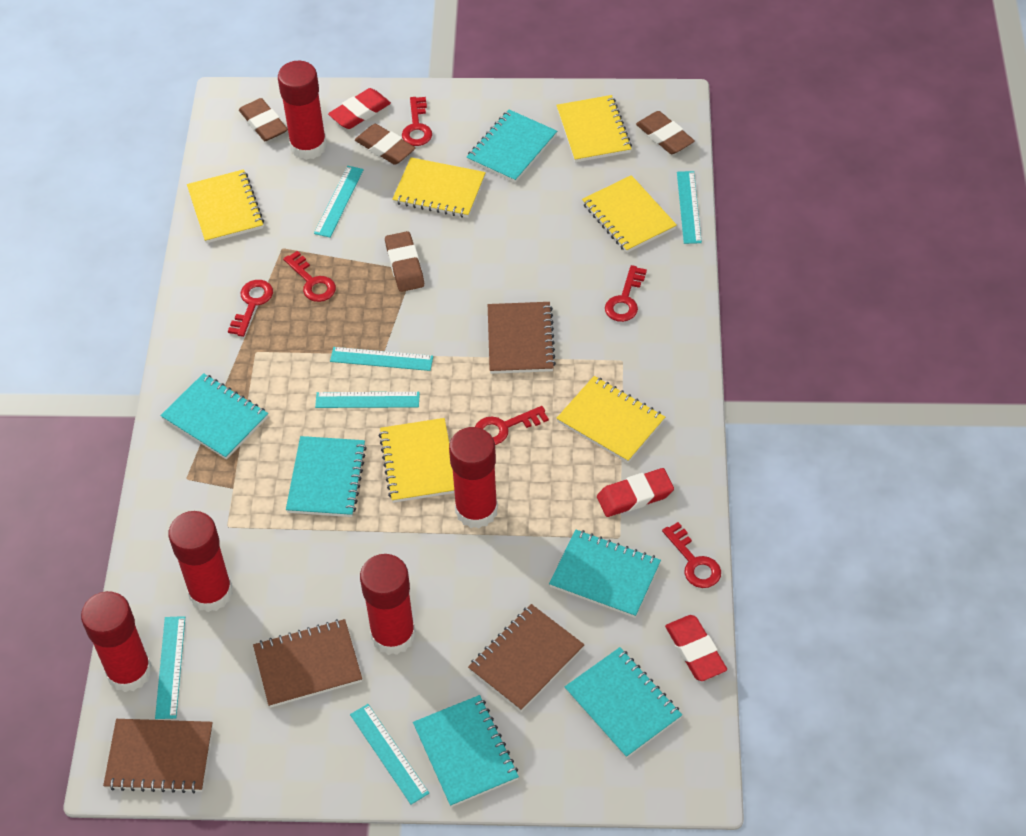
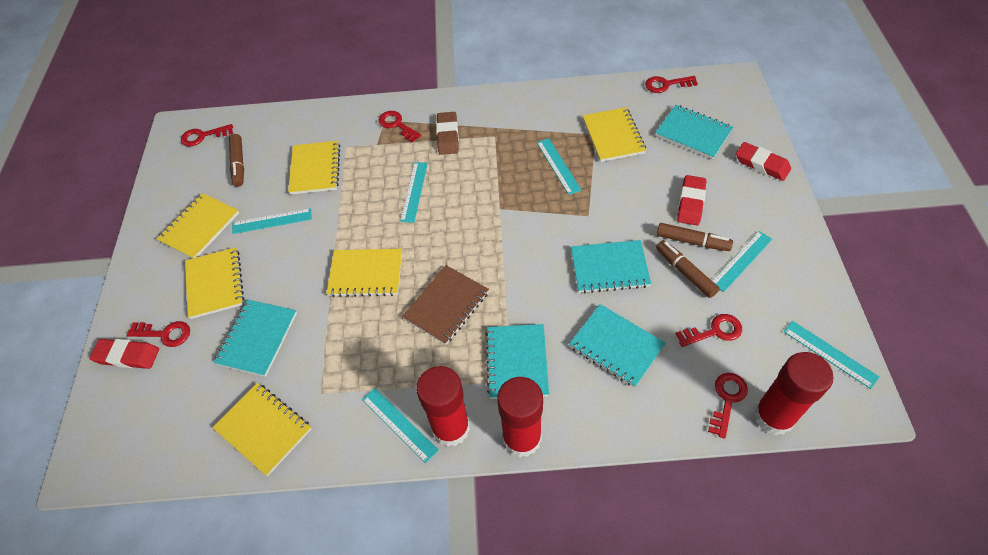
brown eraser: [239,98,288,141] [355,124,415,165] [385,231,424,292] [636,111,695,154] = 4 -> [436,112,459,155] = 1
brown marker: none = 0 -> [229,134,244,187] [656,223,733,251] [656,240,719,298] = 3
brown notebook: [103,719,213,793] [253,619,362,708] [468,604,584,712] [488,302,556,374] = 4 -> [402,265,489,345] = 1
red glue stick: [81,591,152,692] [168,511,233,612] [278,61,327,160] [360,554,415,655] [449,427,498,528] = 5 -> [416,366,470,446] [497,377,543,457] [754,352,834,435] = 3
turquoise notebook: [160,373,268,459] [286,436,367,517] [413,695,519,807] [467,110,557,183] [549,530,661,618] [565,647,682,758] = 6 -> [214,300,297,377] [486,324,549,399] [569,304,666,387] [571,240,651,294] [655,105,733,159] = 5

